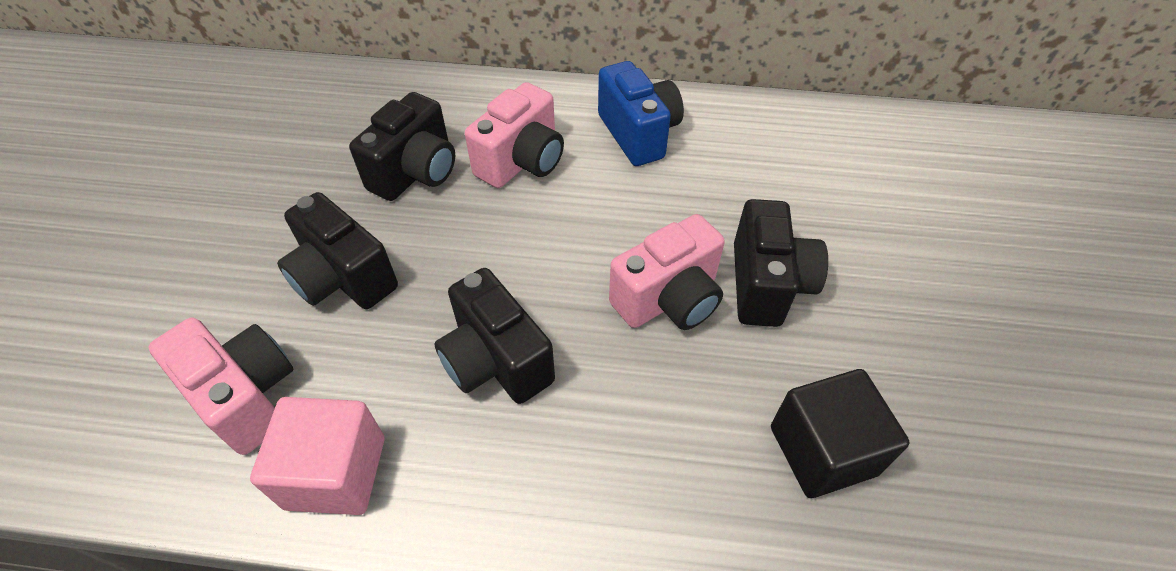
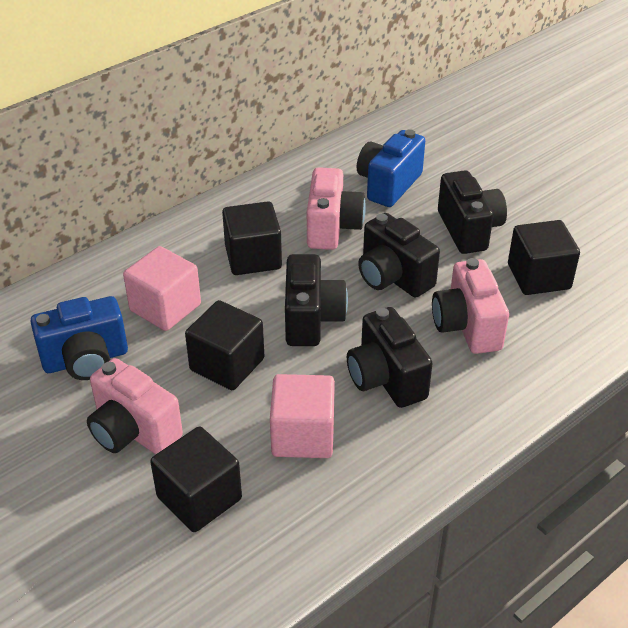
black cube: [771,369,909,498] = 1 -> [150,427,242,532] [185,300,264,390] [222,201,282,275] [508,220,580,295] = 4
blue camera: [598,61,684,166] = 1 -> [30,296,128,380] [357,129,425,207] = 2
pink cube: [250,397,384,515] = 1 -> [123,246,201,331] [270,374,335,458] = 2

